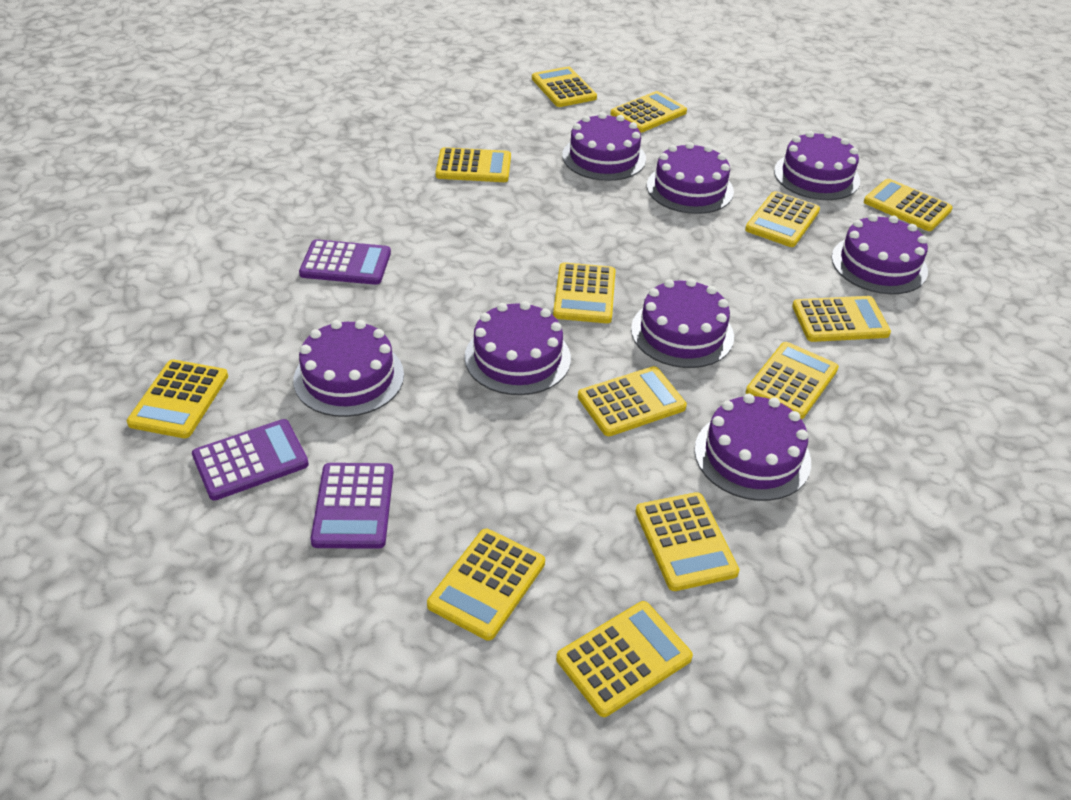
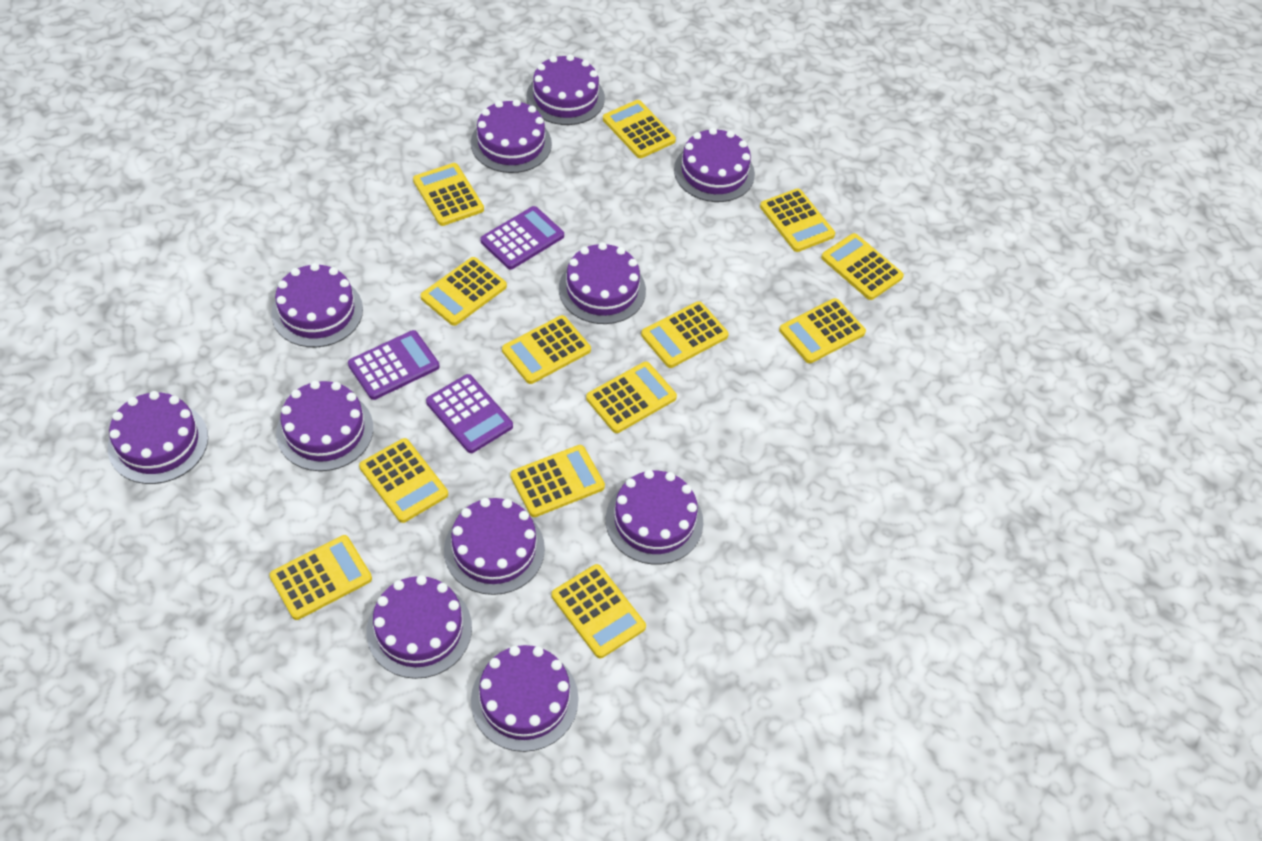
purple cake: [293,320,404,417] [465,301,571,395] [562,112,646,181] [631,278,734,368] [647,142,734,214] [694,394,811,501] [774,131,860,200] [831,214,928,294] = 8 -> [108,391,208,484] [271,263,363,347] [276,380,373,471] [367,575,472,679] [444,498,545,595] [471,99,552,173] [471,645,579,752] [527,54,605,125] [559,242,646,324] [606,470,703,565] [674,128,755,202] = 11

